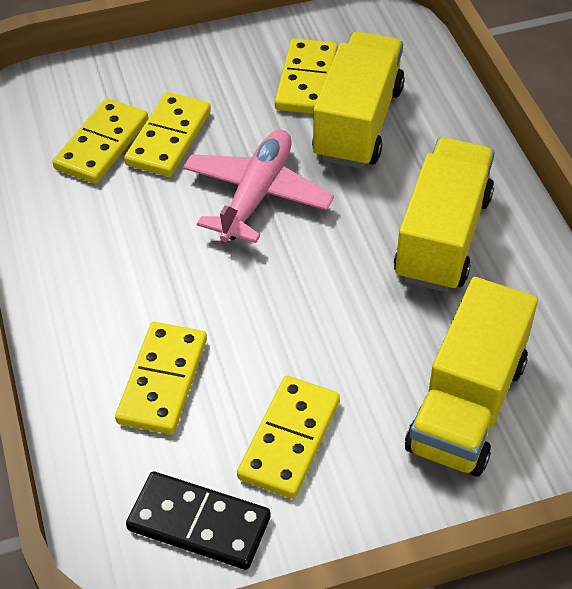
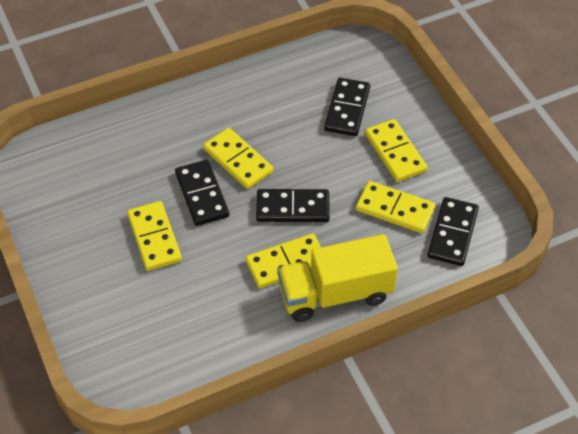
black domino: [126,471,271,570] = 1 -> [175,160,229,226] [256,189,330,222] [324,78,370,136] [427,197,479,266] = 4
pink plane: [183,129,334,243] = 1 -> none = 0
yellow truck: [312,32,405,168] [394,138,495,292] [405,277,538,477] = 3 -> [277,234,398,322] = 1

